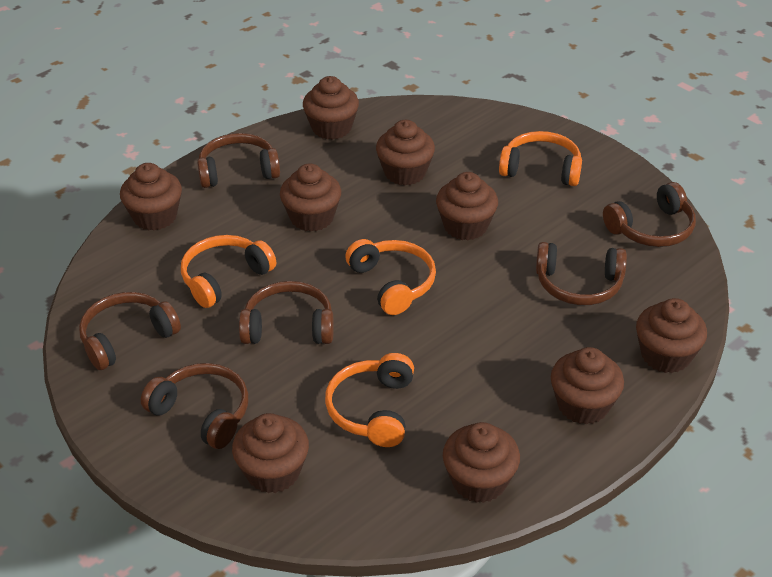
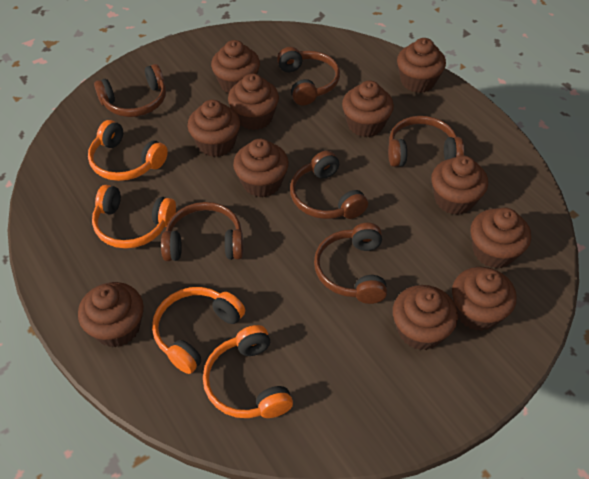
brown cupcake: [120,163,182,231] [232,413,309,493] [280,163,341,232] [303,76,359,140] [376,120,435,185] [436,172,498,241] [443,422,520,503] [551,347,624,425] [636,298,707,373] = 9 -> [78,282,144,347] [188,99,240,157] [211,40,260,94] [228,74,279,130] [233,139,289,197] [342,80,394,137] [393,285,458,350] [397,38,446,93] [431,155,488,215] [452,267,517,331] [471,208,531,268] = 11

